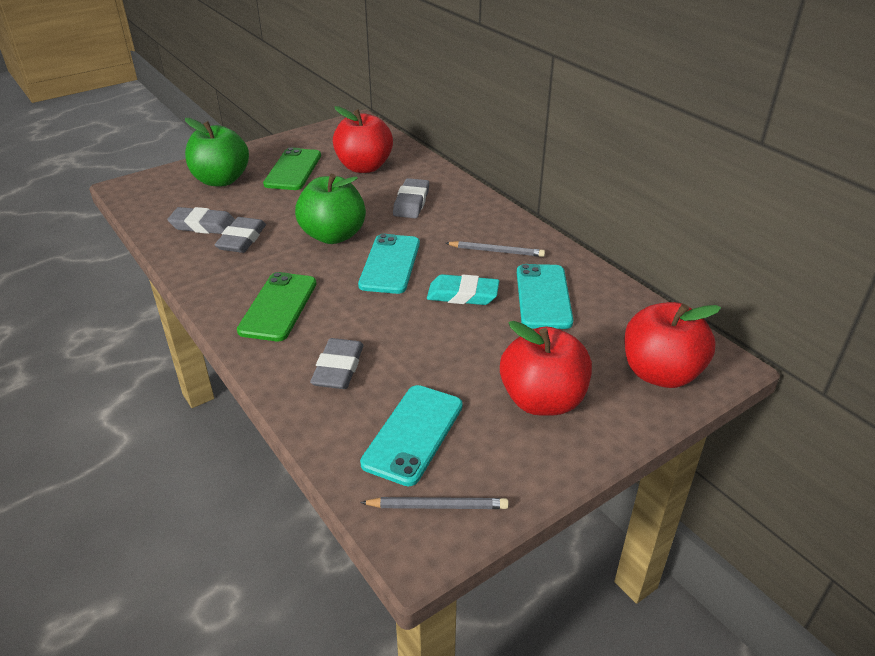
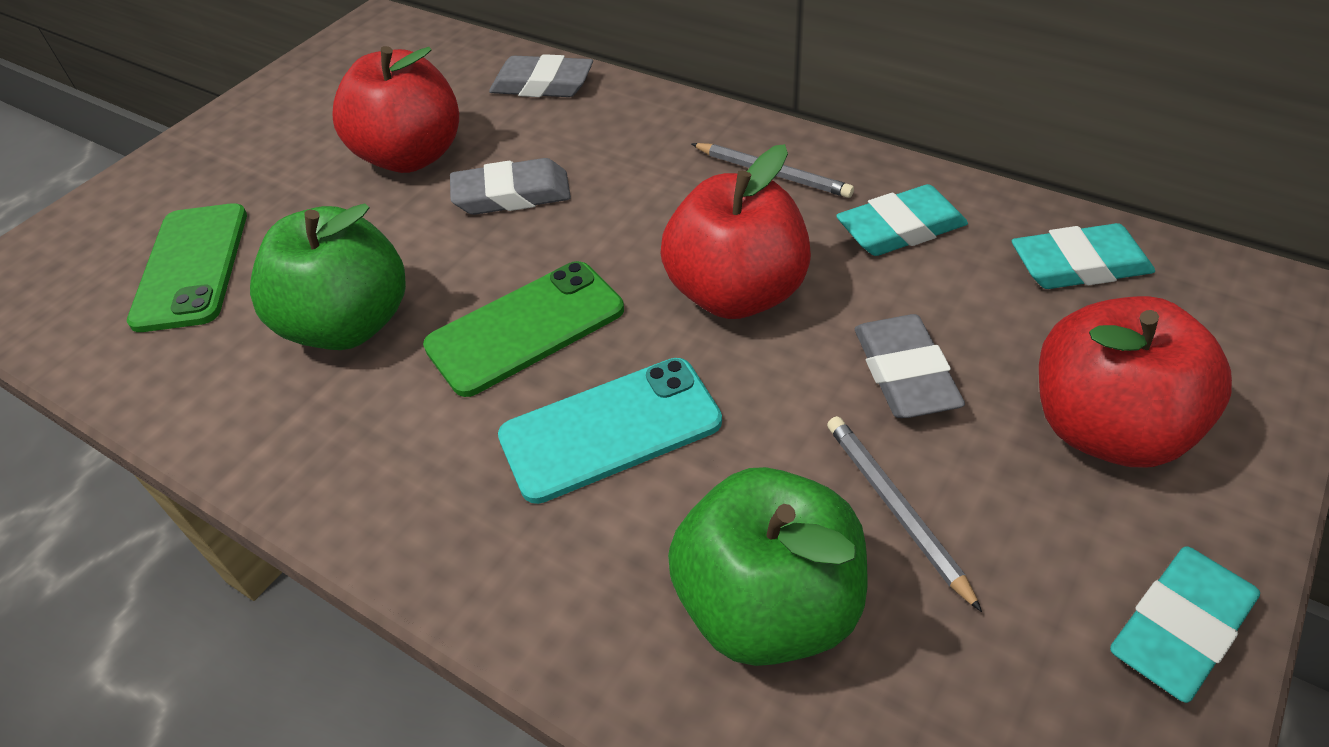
grey eraser: [167,207,235,234] [215,217,266,253] [310,338,364,389] [393,178,429,218] = 4 -> [450,158,571,215] [489,54,593,97] [855,314,965,418] = 3
turquoise eraser: [427,274,499,305] = 1 -> [836,184,968,256] [1012,223,1155,289] [1110,546,1260,703] = 3
turquoise phone: [358,234,420,294] [360,385,463,486] [517,264,573,329] = 3 -> [498,358,722,504] = 1

